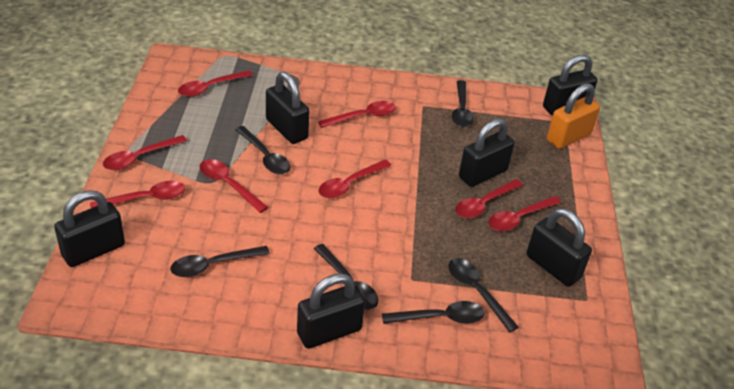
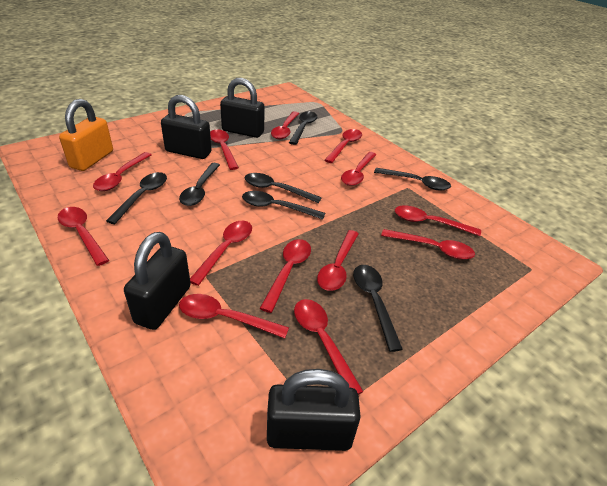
black padlock: [54,190,125,267] [266,72,309,144] [297,273,365,349] [459,118,515,187] [527,208,592,287] [543,55,598,116] = 6 -> [124,232,191,330] [161,95,212,159] [220,78,264,138] [267,369,361,451] = 4
black spoon: [171,246,270,277] [235,126,290,174] [314,244,378,310] [382,301,484,324] [449,258,519,332] [452,80,474,127] = 6 -> [106,172,167,224] [179,163,220,206] [242,191,325,220] [245,173,322,203] [289,111,317,145] [353,265,403,352] [374,168,451,190] = 7
red spoon: [90,181,185,208] [103,135,187,170] [178,70,253,97] [200,159,268,213] [318,101,396,128] [319,160,391,198] [455,179,523,219] [488,196,561,232] = 8 -> [58,207,109,266] [93,152,151,191] [179,294,289,338] [190,221,252,286] [210,129,239,170] [259,239,311,313] [271,111,299,139] [294,299,364,395] [317,230,359,291] [325,129,362,163] [341,152,376,186] [381,229,475,260] [395,206,481,236] = 13

